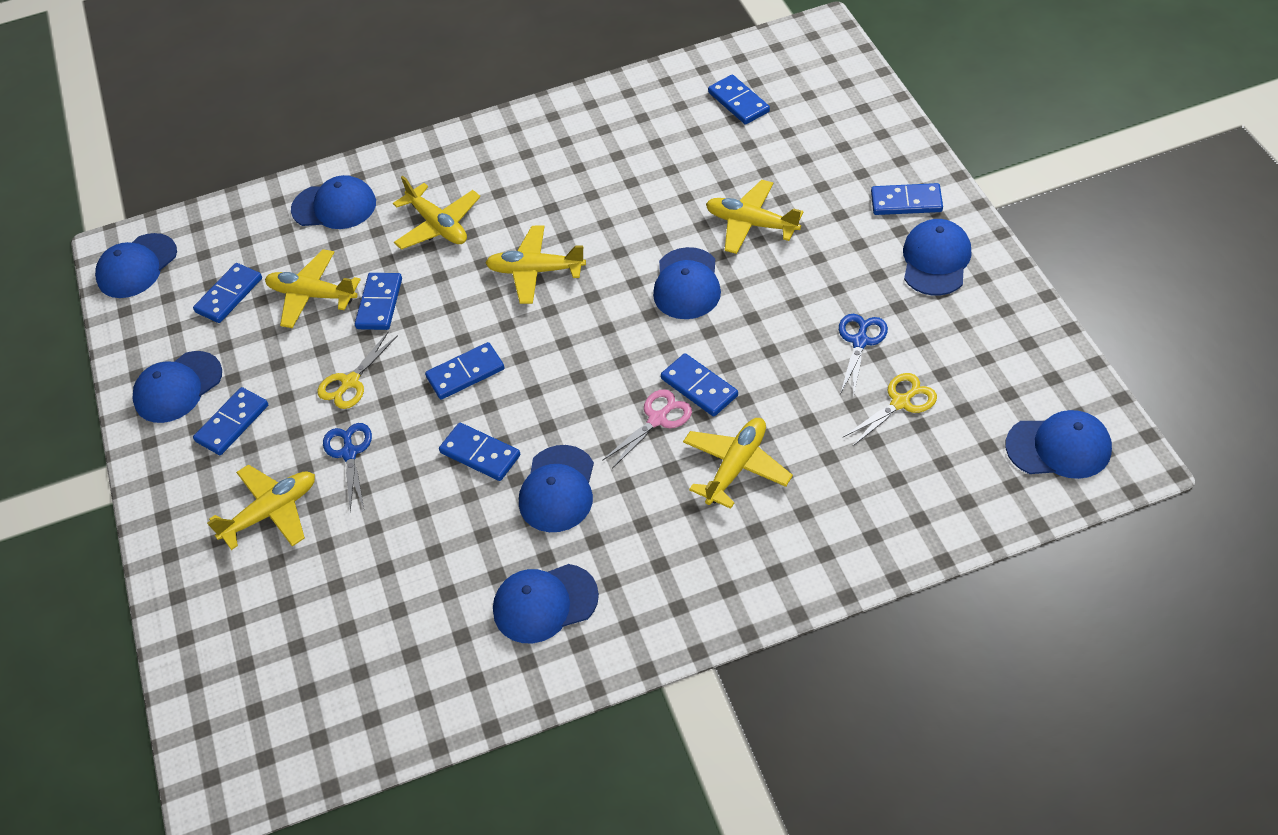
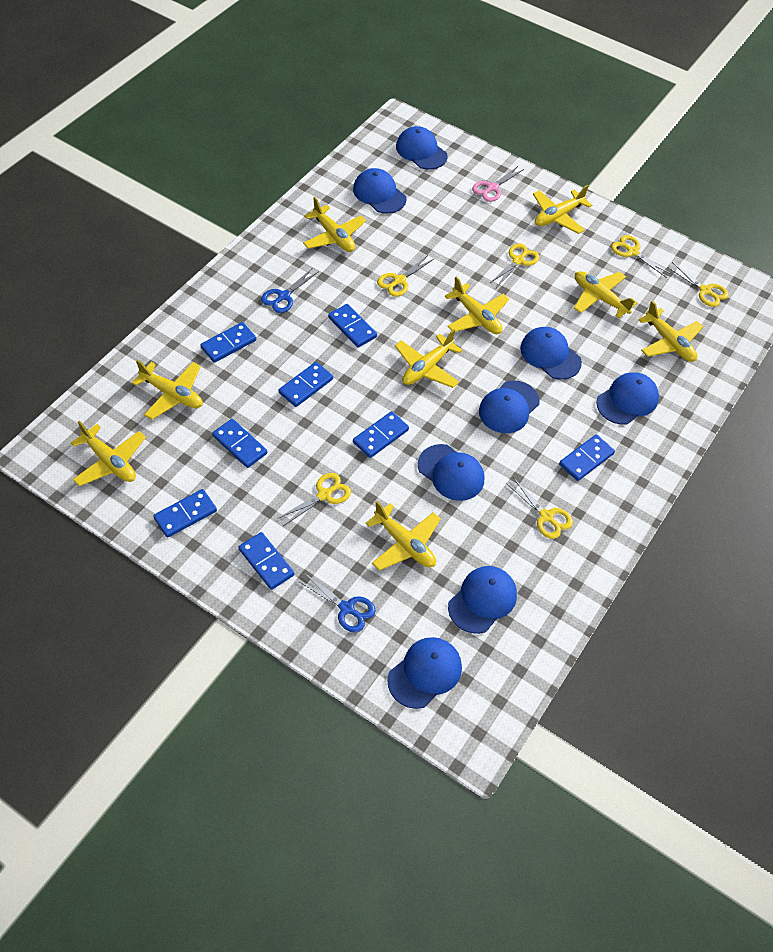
yellow plane: [207,464,315,550] [265,249,361,328] [393,176,480,250] [485,226,586,304] [683,418,793,509] [706,180,803,254] = 6 -> [71,421,146,486] [132,360,203,420] [303,197,366,252] [366,501,441,571] [395,329,462,388] [445,277,509,334] [533,185,592,234] [574,271,637,318] [638,301,703,362] = 9
yellow scissors: [317,332,398,409] [843,373,937,447] = 2 -> [277,473,351,526] [377,255,434,297] [489,244,539,288] [506,477,573,539] [611,235,671,278] [667,262,729,307] = 6

